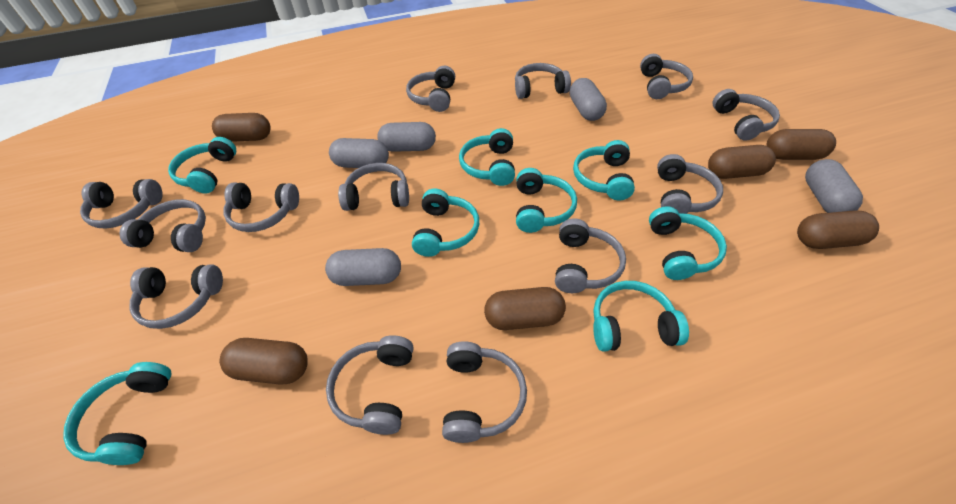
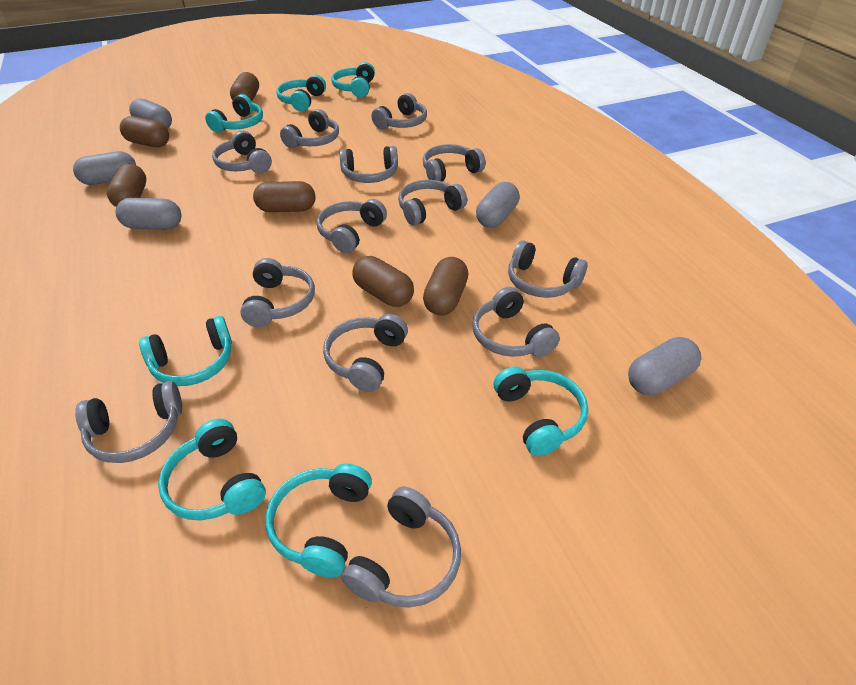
turquoise headphones: [63,362,172,465] [168,137,236,194] [412,188,479,257] [459,128,515,186] [516,168,577,233] [573,140,635,200] [593,281,689,352] [649,206,727,280] = 8 -> [139,316,232,386] [158,419,266,521] [205,94,263,132] [266,463,372,578] [276,75,326,111] [331,62,375,97] [494,367,588,456] = 7

